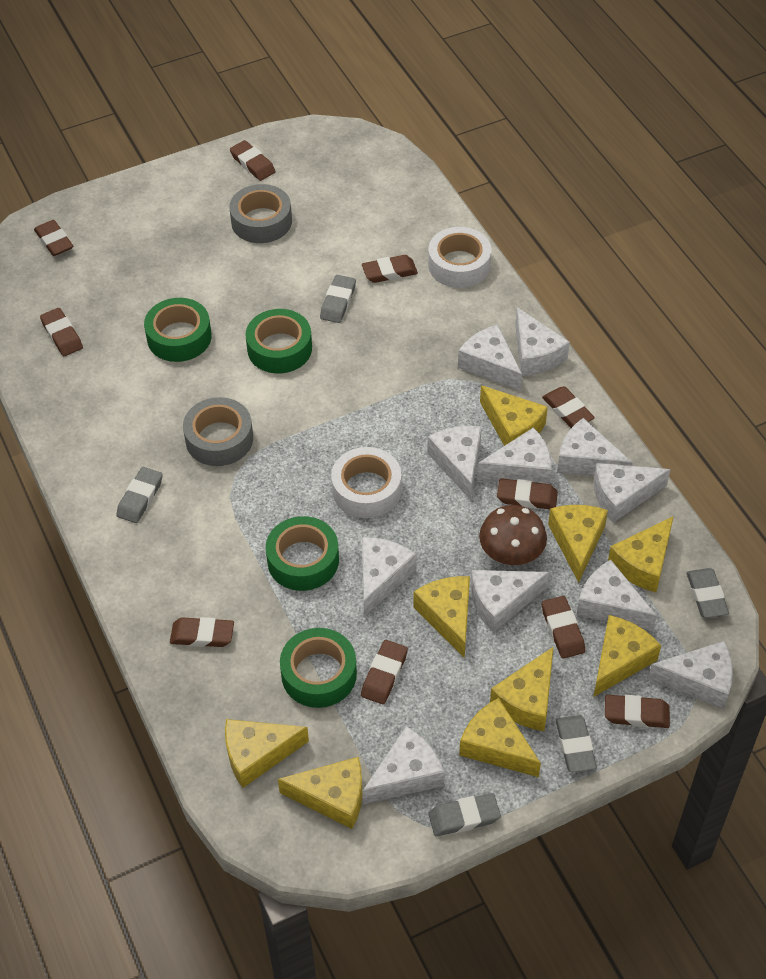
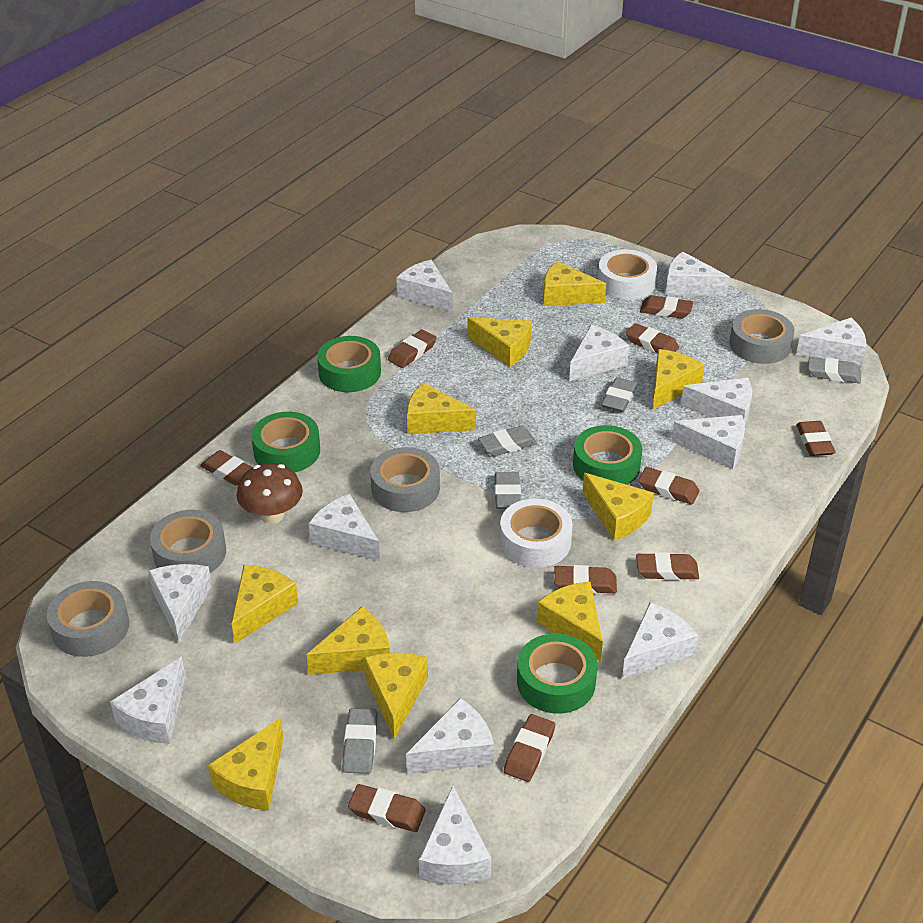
grey tape: [183,397,253,466] [229,184,292,243] = 2 -> [47,581,129,657] [150,510,226,573] [370,447,440,512] [729,309,794,364] = 4
white cheese: [362,537,417,617] [363,726,444,805] [427,426,482,500] [458,324,522,391] [471,570,549,633] [477,427,552,484] [515,307,570,376] [557,418,633,476] [576,560,657,631] [594,463,671,523] [648,641,733,709] = 11 -> [110,657,186,744] [148,564,212,642] [308,494,380,561] [396,260,452,312] [406,698,494,774] [419,786,491,885] [569,325,629,381] [622,602,698,679] [665,252,730,296] [672,415,745,469] [681,378,752,425] [796,318,866,367] = 12
yellow cheese: [225,719,309,788] [278,757,363,829] [413,576,470,658] [459,698,541,777] [480,385,548,446] [490,646,554,731] [548,505,608,583] [593,615,661,697] [608,516,674,592] = 9 -> [208,718,283,811] [232,565,298,644] [306,607,390,675] [364,653,428,739] [407,383,476,434] [467,317,532,367] [537,582,603,662] [543,261,606,306] [582,473,654,540] [652,349,705,410] = 10

